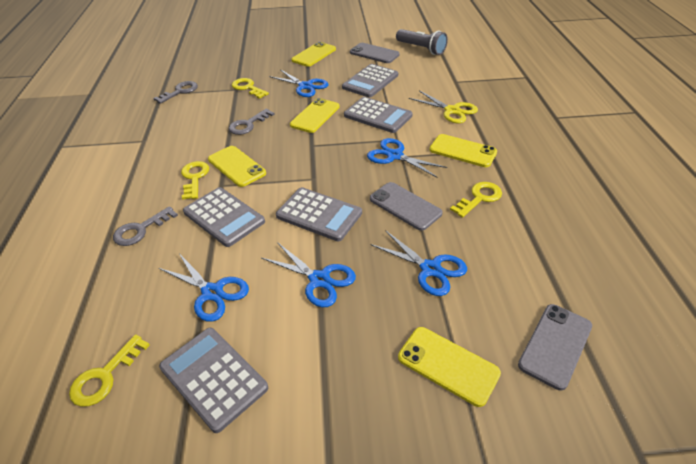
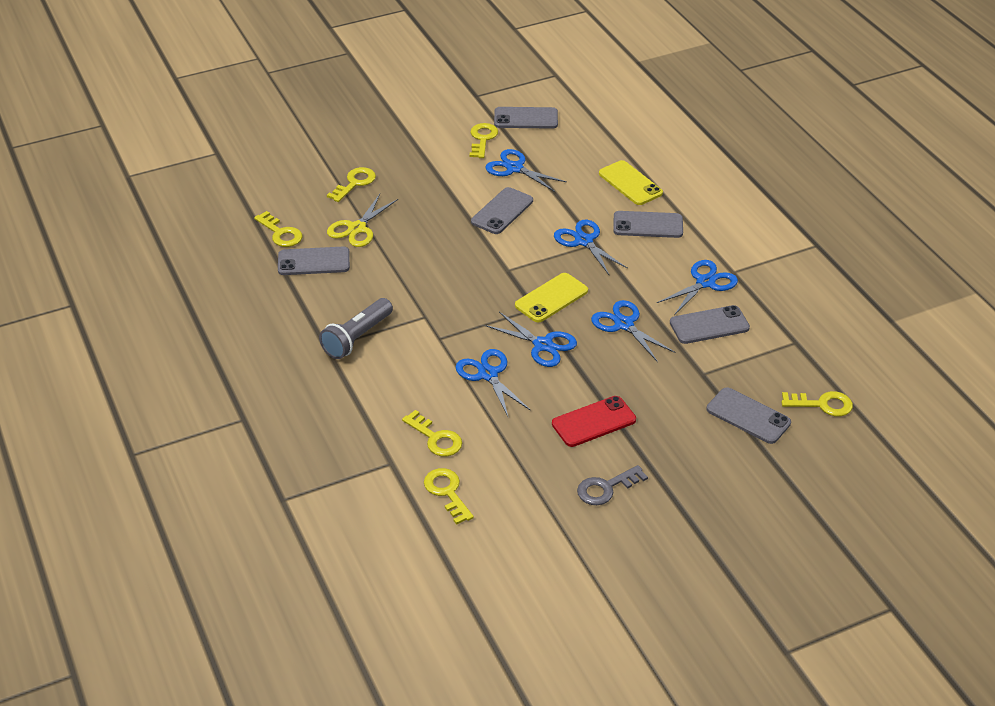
blue scissors: [159,253,249,322] [261,242,356,307] [269,70,329,97] [367,138,447,177] [370,230,467,296] = 5 -> [456,349,531,416] [485,149,567,192] [485,312,577,367] [554,220,628,275] [591,300,675,362] [657,260,738,315] = 6
grey calculator: [159,328,268,433] [183,187,265,247] [276,187,362,241] [342,64,398,97] [344,97,413,133] = 5 -> none = 0
grey key: [113,206,178,246] [153,81,198,104] [229,109,275,135] = 3 -> [577,465,648,505] = 1
grey phone: [350,43,400,63] [370,182,443,231] [518,304,592,390] = 3 -> [278,247,350,275] [471,187,533,234] [494,107,558,129] [613,211,683,238] [670,305,750,344] [707,387,791,444] = 6
red phone: none = 0 -> [552,396,636,447] = 1
yellow key: [69,335,150,407] [181,161,209,200] [232,78,269,99] [450,182,502,218] = 4 -> [254,211,302,247] [327,167,376,202] [402,410,462,456] [424,468,474,525] [470,123,498,158] [782,391,853,417] = 6
yellow phone: [208,146,266,187] [290,98,340,133] [292,42,336,67] [398,327,501,407] [429,134,497,167] = 5 -> [515,273,588,323] [599,160,663,205] = 2

